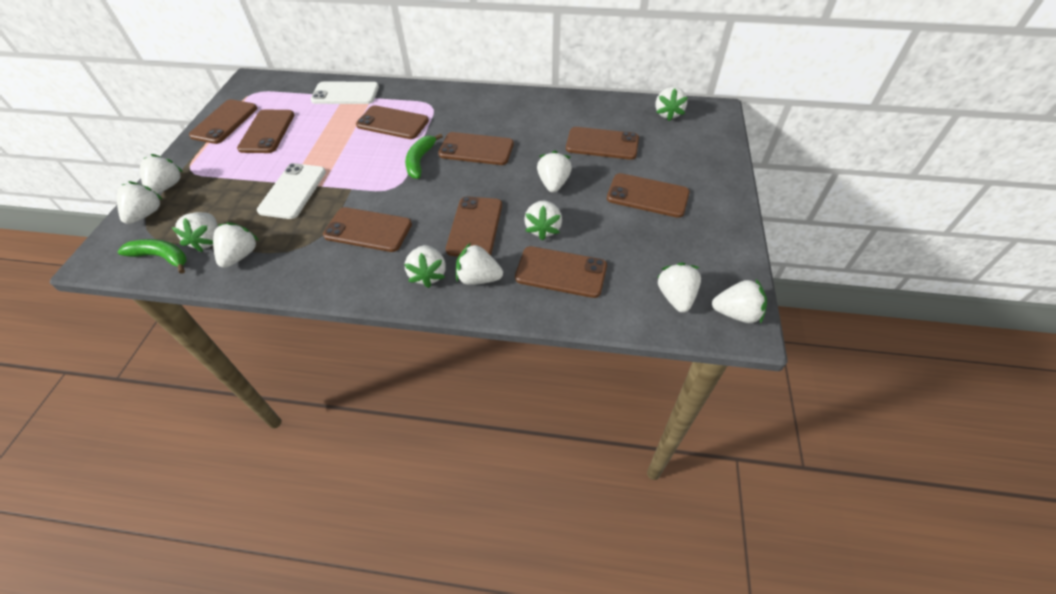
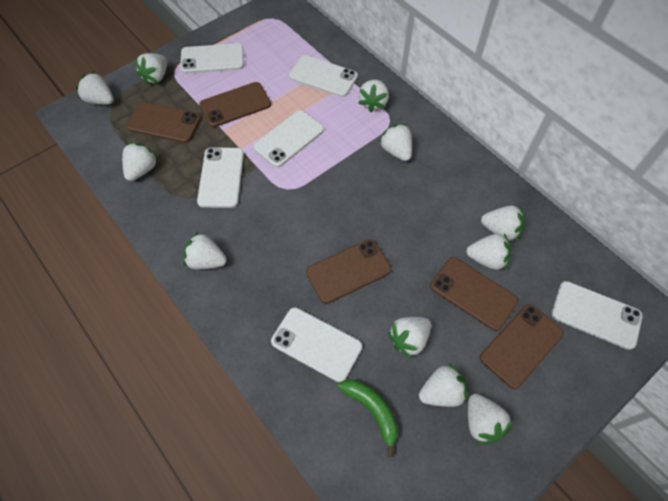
brown phone: [189,99,257,144] [237,110,294,153] [323,207,412,252] [356,105,429,139] [439,132,514,165] [446,196,502,257] [515,246,607,298] [566,127,639,160] [607,173,690,218] = 9 -> [127,102,201,143] [199,82,271,127] [306,239,391,304] [430,257,519,331] [480,304,564,389] = 5
green banana: [117,239,187,274] [405,133,443,179] = 2 -> [338,379,398,457] = 1
white phone: [257,163,326,219] [311,82,379,104] = 2 -> [180,43,244,74] [197,147,244,208] [253,110,324,168] [271,307,362,382] [289,55,358,97] [552,281,643,350] = 6

